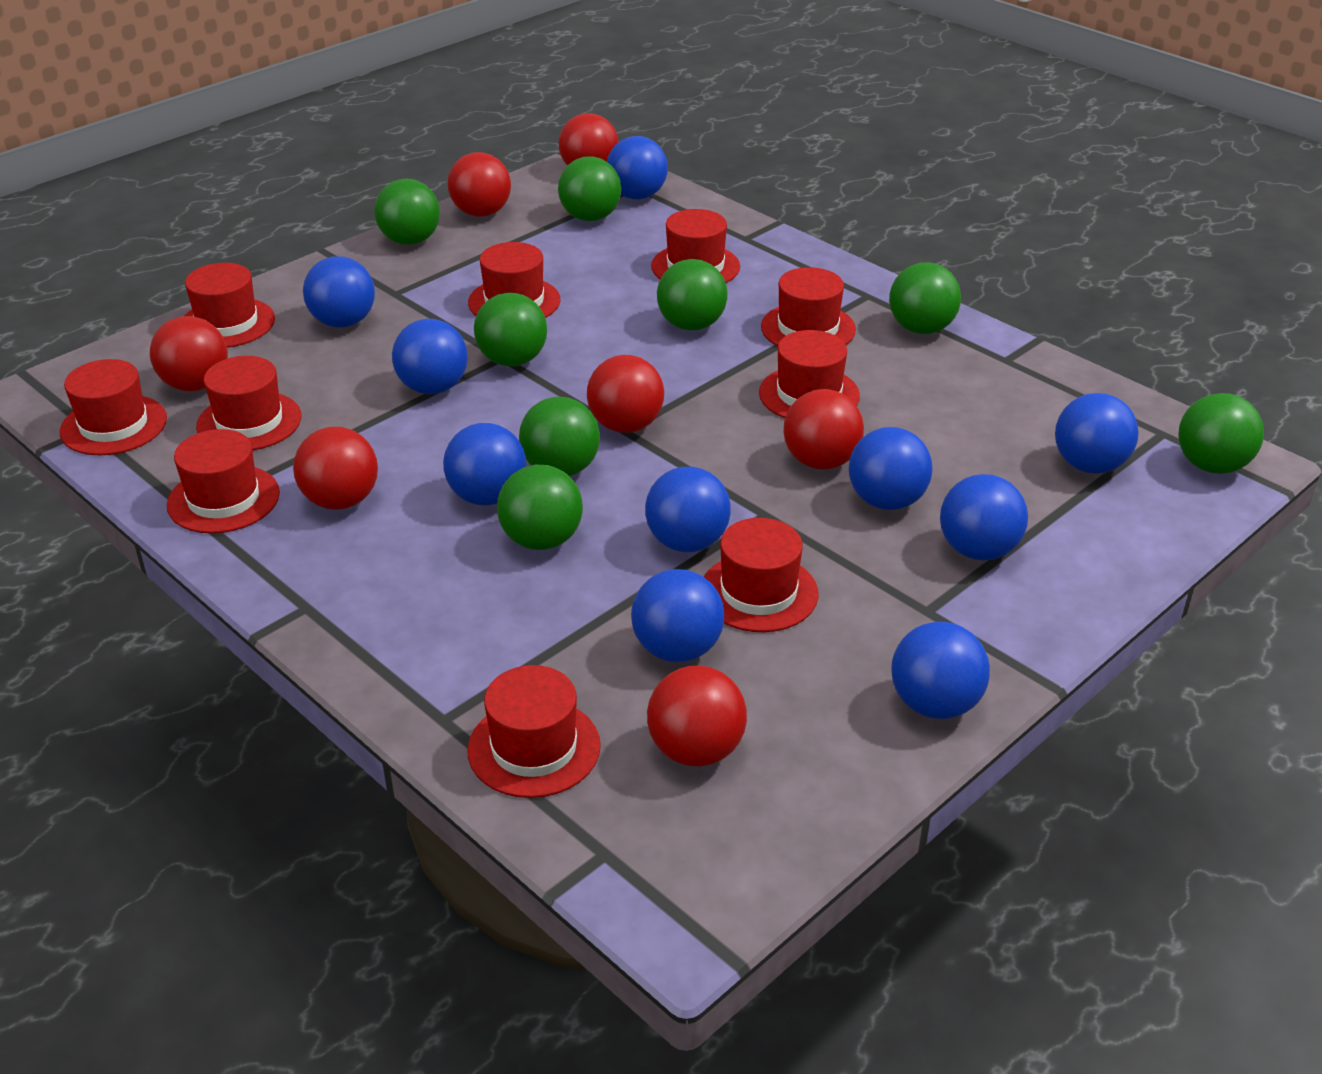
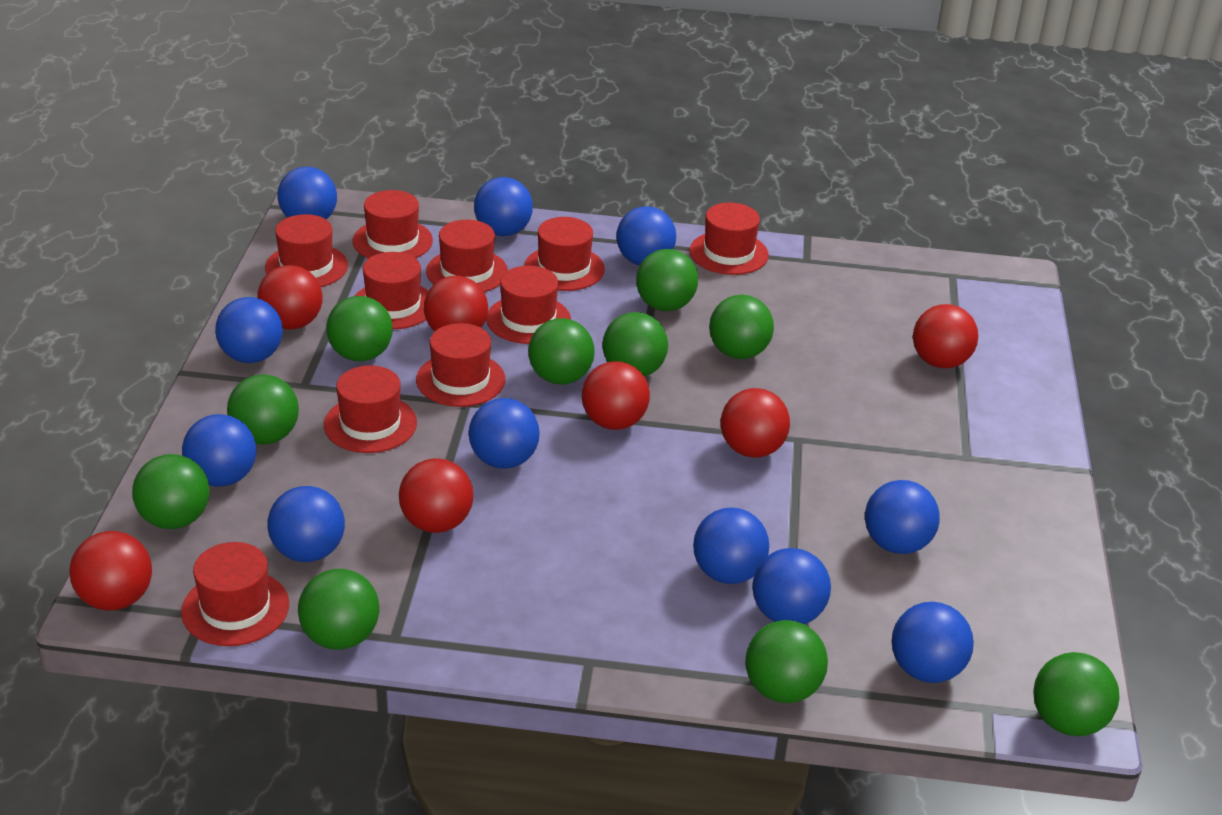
blue ball: [303,256,375,328] [392,319,468,394] [443,423,526,505] [607,136,668,199] [631,569,724,662] [645,467,731,552] [849,427,932,510] [891,622,990,719] [940,474,1028,561] [1055,393,1139,474] = 10 -> [182,414,256,487] [215,297,283,363] [267,486,345,562] [278,167,337,219] [469,398,540,469] [474,177,533,236] [616,206,676,266] [693,508,769,584] [752,548,831,624] [865,480,940,554] [891,602,974,683] = 11
green ball: [374,179,440,245] [474,293,547,366] [497,465,583,550] [519,397,600,476] [558,156,621,221] [657,259,727,331] [889,262,961,334] [1178,393,1264,474] = 8 -> [132,454,210,529] [227,374,299,445] [298,569,379,650] [326,296,393,361] [528,318,595,384] [602,312,668,377] [636,249,698,311] [709,295,774,359] [745,620,828,703] [1033,652,1119,736] = 10

